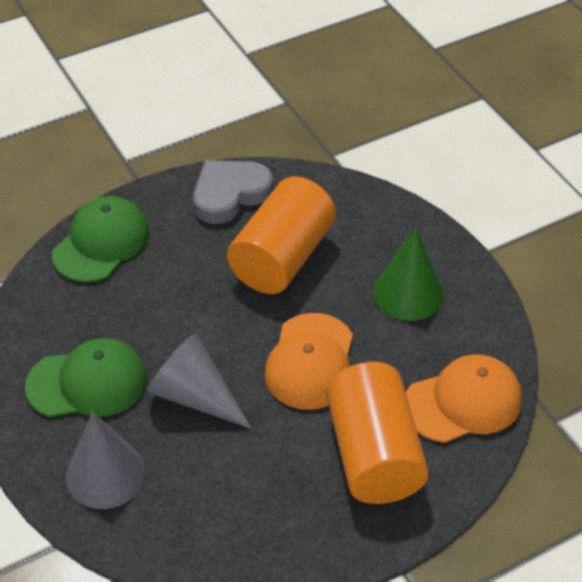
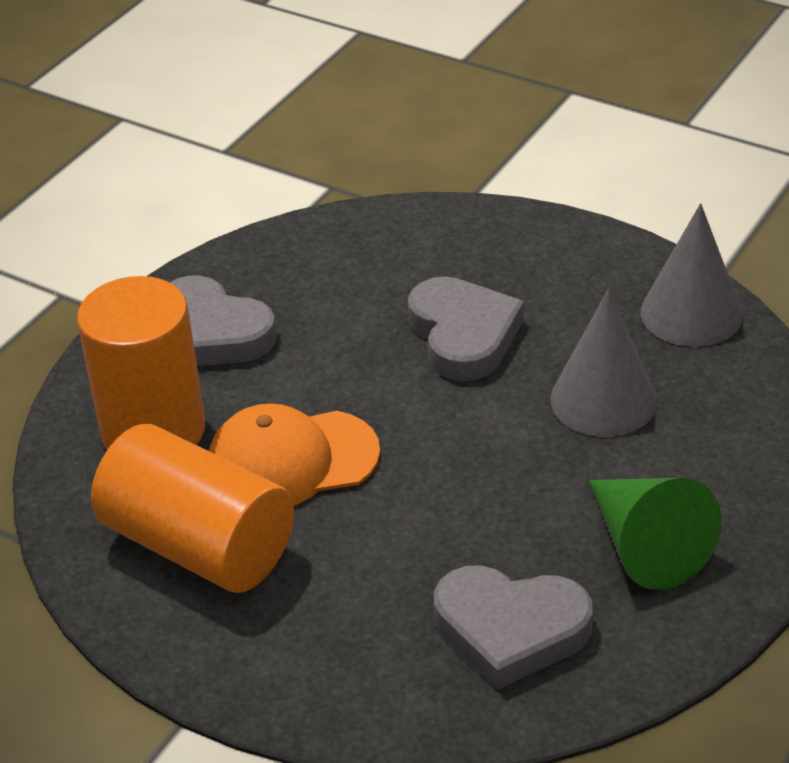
green cap: [25,338,147,417] [52,196,149,282] = 2 -> none = 0
grey heart: [193,160,273,224] = 1 -> [170,275,277,366] [408,276,524,381] [434,565,593,690] = 3
orange cap: [264,313,353,410] [406,355,522,443] = 2 -> [209,403,380,505] = 1

